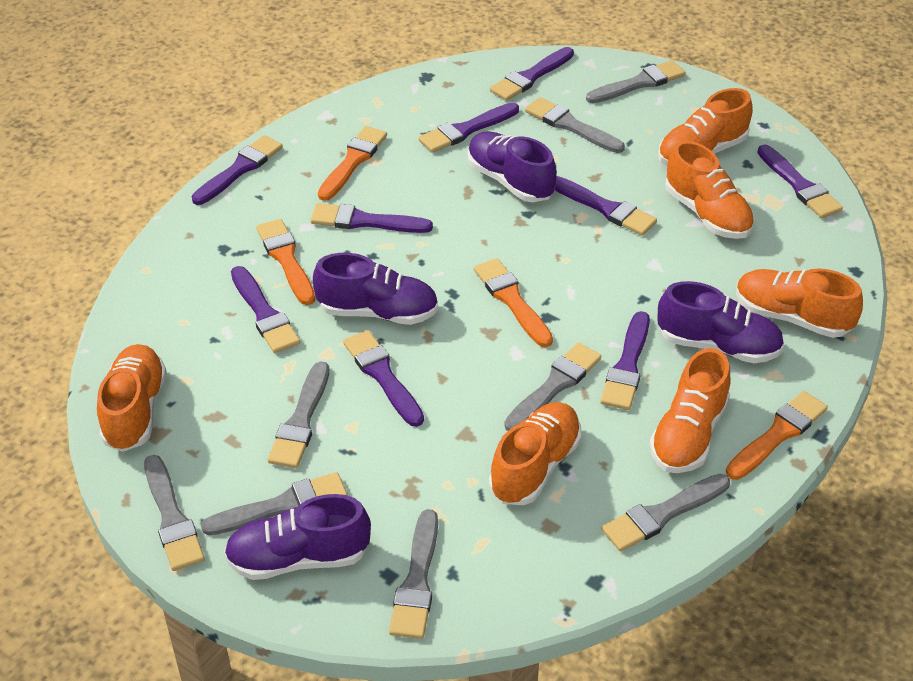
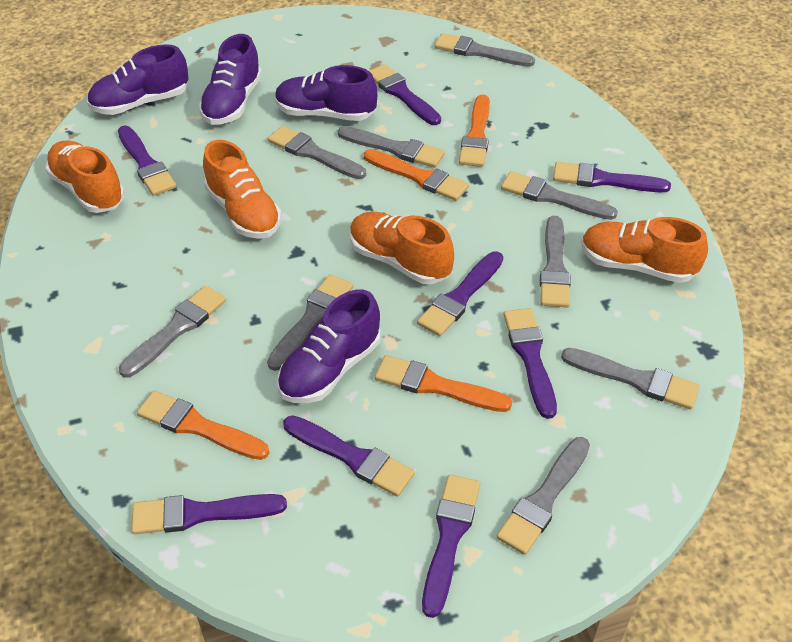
grey brush: [144,455,205,571] [201,472,348,535] [268,361,329,468] [389,509,438,639] [504,342,601,431] [525,97,625,153] [586,60,686,103] [602,474,730,551] = 8 -> [119,286,226,378] [267,274,353,371] [268,126,366,179] [338,126,445,168] [434,33,535,67] [496,437,590,555] [501,171,618,220] [540,216,571,308] [561,348,700,409] = 9
orange shoe: [97,344,167,452] [489,402,581,505] [649,348,730,473] [658,88,753,165] [665,141,755,239] [736,268,863,338] = 6 -> [45,140,125,213] [203,140,282,239] [350,212,454,284] [581,217,708,283] = 4
purple brush: [192,135,283,205] [231,266,300,353] [311,203,433,233] [343,330,424,427] [419,103,519,153] [490,47,574,101] [555,176,657,235] [600,311,650,410] [757,144,843,218] = 9 -> [118,126,177,196] [131,494,287,534] [283,415,415,497] [369,64,441,125] [417,251,503,336] [422,475,480,618] [504,308,557,419] [553,162,671,192] = 8

